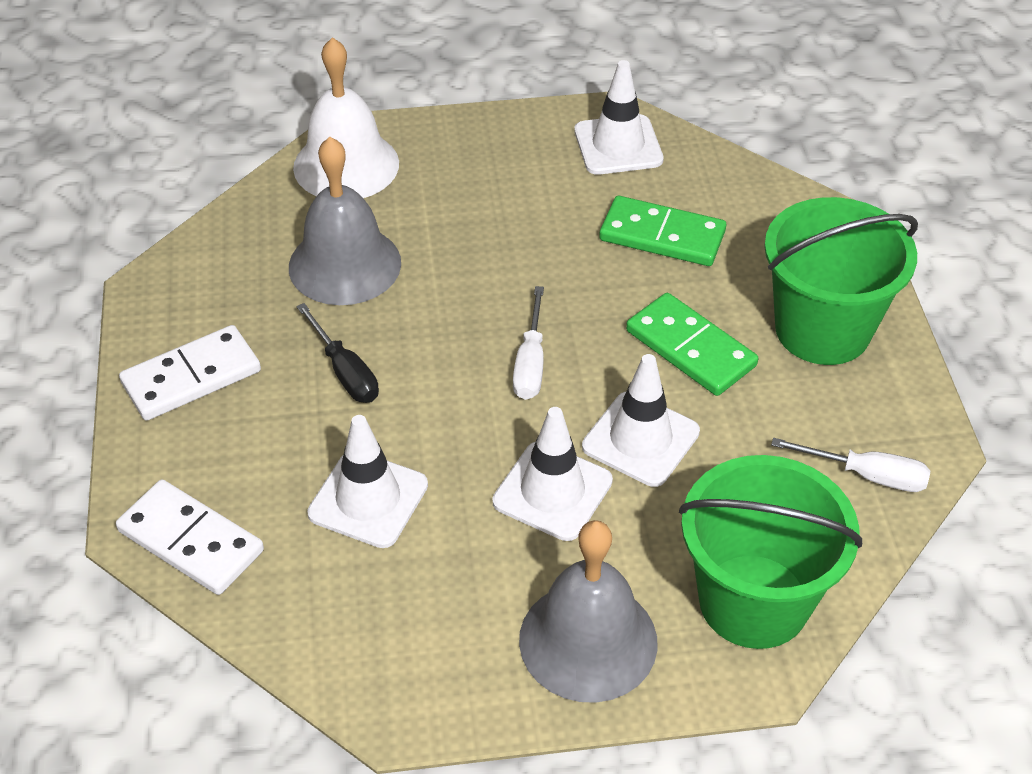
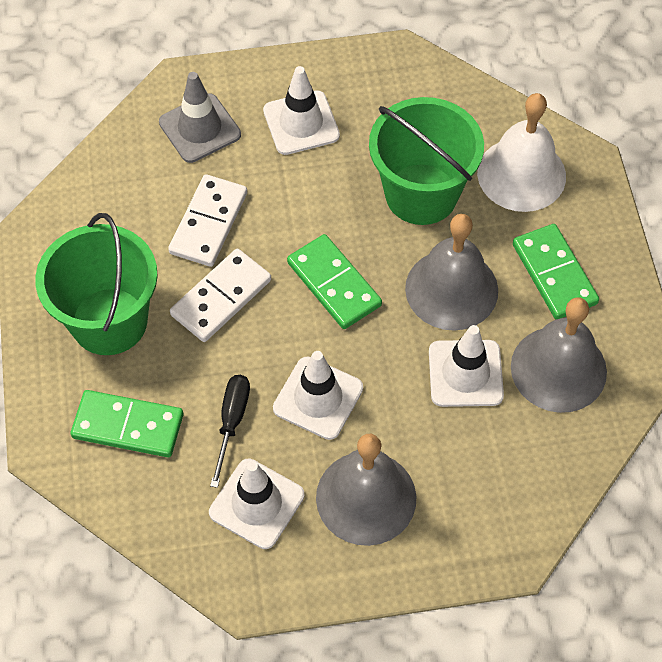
green domino: [599,196,726,266] [626,293,758,396] = 2 -> [71,390,183,457] [287,234,382,329] [513,224,599,319] = 3
grey bell: [289,137,401,305] [519,520,658,703] = 2 -> [316,434,416,546] [405,214,498,331] [511,297,607,413] = 3
grey traffic cone: none = 0 -> [159,72,241,163] = 1
white screwdriver: [513,286,544,400] [771,438,930,492] = 2 -> none = 0

